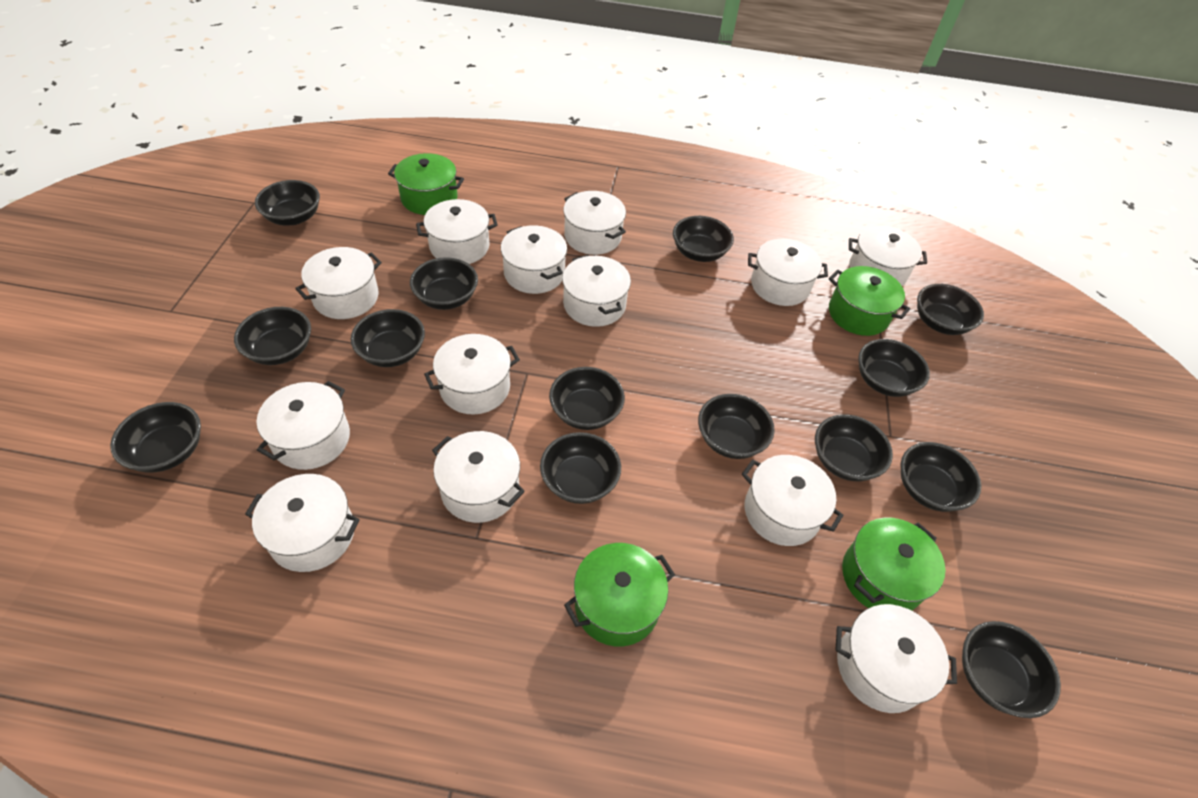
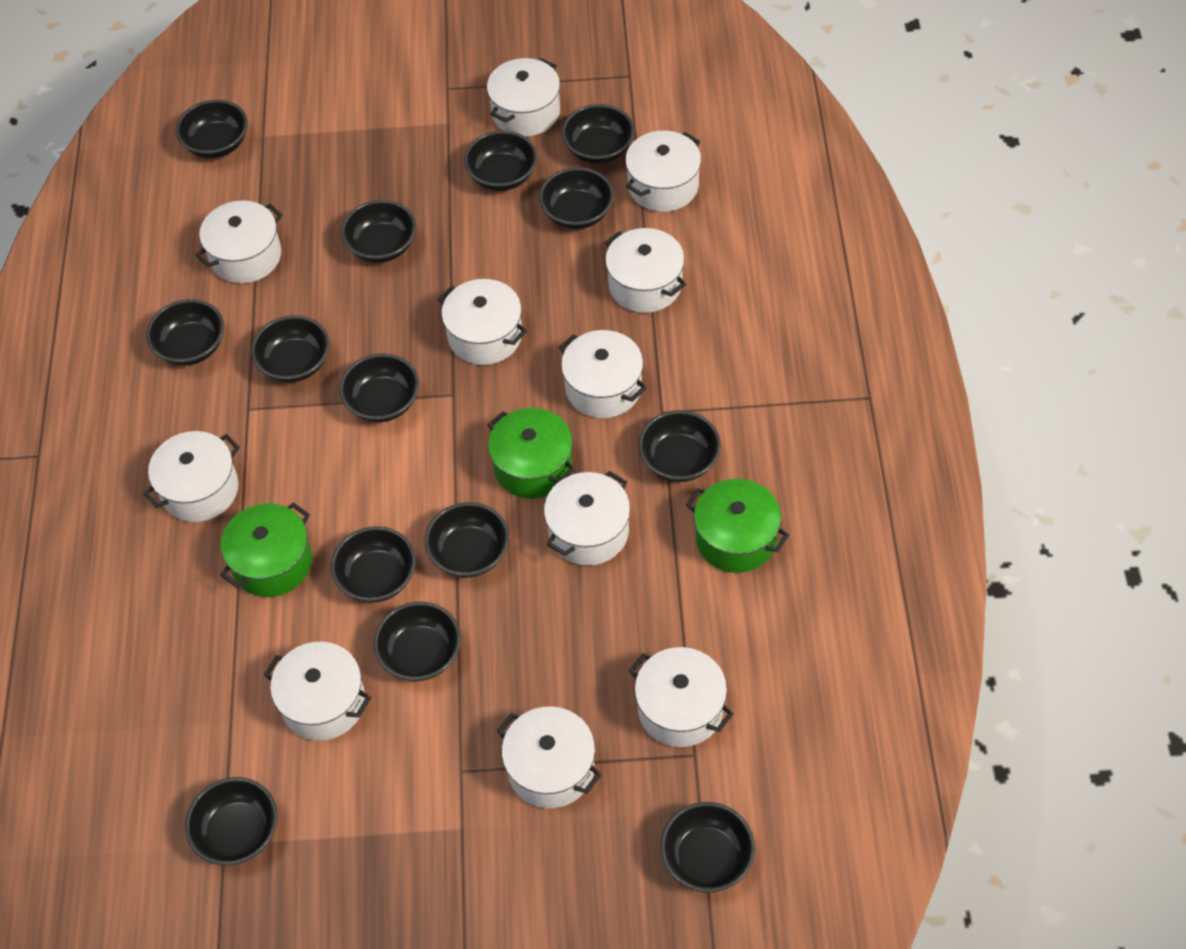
green pot: [388,153,464,215] [564,543,675,646] [829,266,910,336] [842,518,945,611] = 4 -> [220,503,312,597] [487,408,575,499] [686,479,789,573] = 3
white pot: [245,474,360,572] [257,381,350,470] [295,247,382,319] [416,199,498,264] [424,334,520,414] [432,431,525,523] [501,225,567,294] [562,255,631,327] [563,191,626,255] [742,455,844,546] [748,239,828,306] [835,604,957,713] [849,226,927,286] = 13 -> [143,431,240,522] [196,201,282,283] [264,642,371,740] [438,279,527,365] [487,58,560,137] [497,706,602,808] [544,471,630,566] [559,330,647,418] [604,228,686,313] [625,131,701,212] [629,647,733,747] = 11

